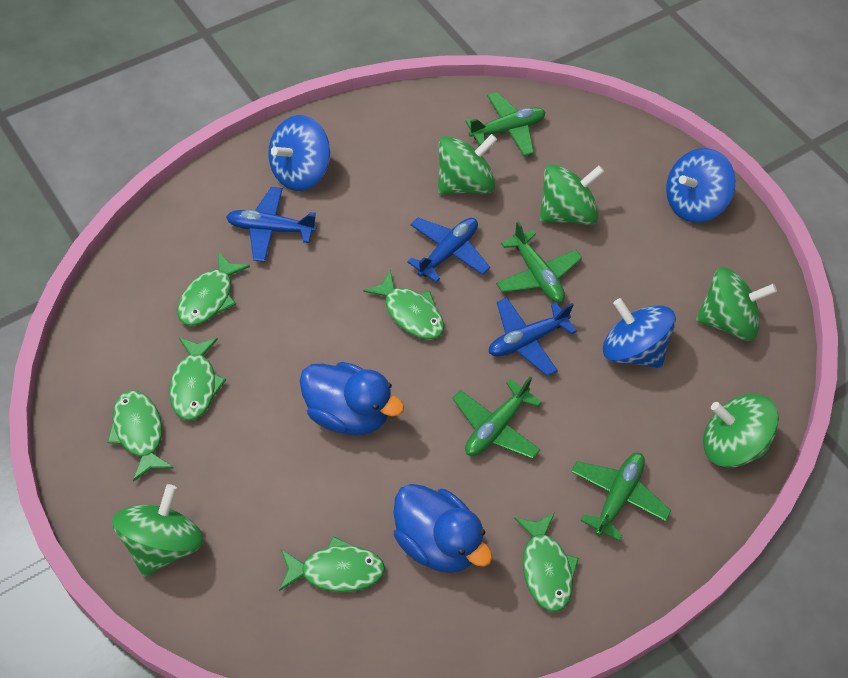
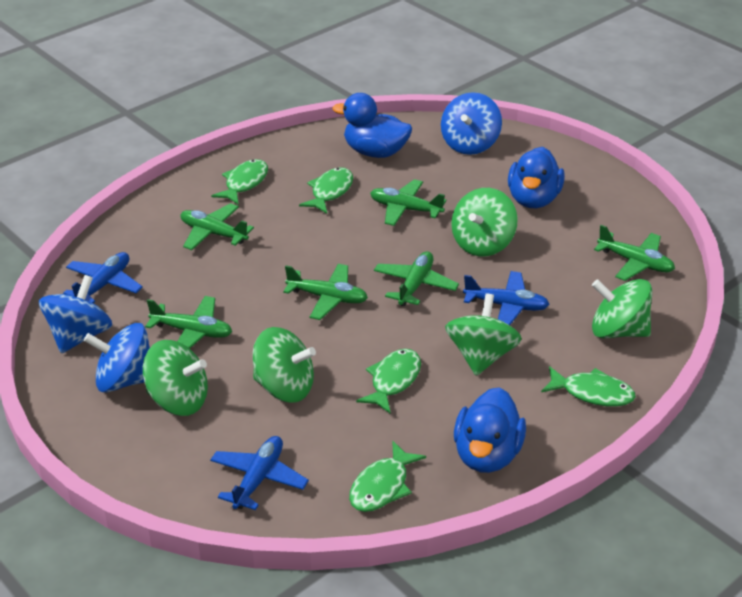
blue duck: [300,362,404,436] [394,484,492,573] = 2 -> [333,93,412,158] [454,387,526,473] [508,147,565,208] = 3
green fish: [107,390,174,482] [170,337,226,421] [177,251,250,326] [279,536,385,592] [363,270,444,339] [514,513,579,612] = 6 -> [211,159,268,205] [299,167,353,214] [349,441,426,512] [356,349,421,414] [541,366,636,407] = 5
green plane: [452,376,542,459] [465,92,545,156] [496,221,582,303] [571,453,671,541] = 4 -> [145,296,232,348] [181,203,254,250] [283,264,368,320] [370,179,446,226] [374,251,459,307] [594,225,675,281] = 6

